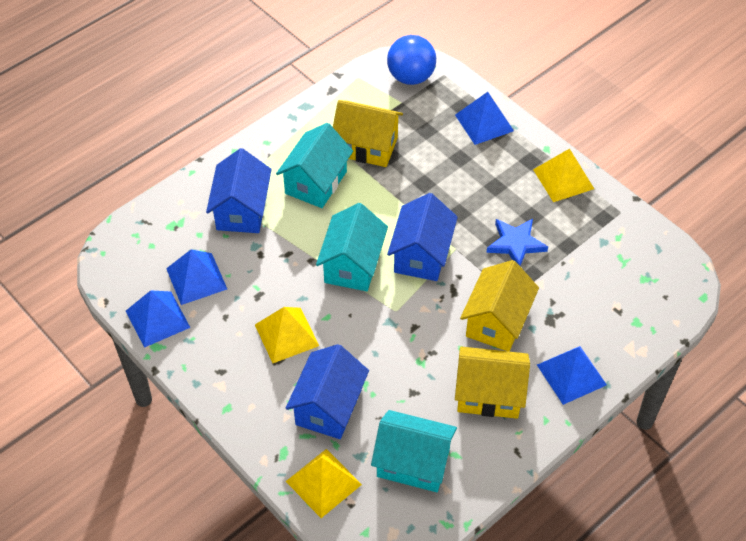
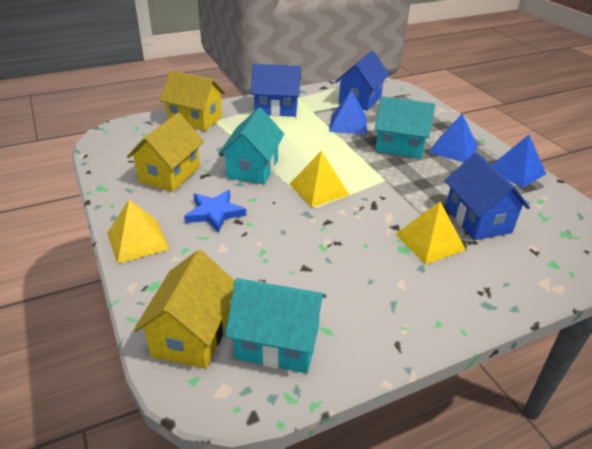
blue ball: [387,35,436,85] = 1 -> none = 0
blue pyramid: [126,290,191,348] [166,250,227,305] [455,92,514,145] [537,346,607,405] = 4 -> [329,90,367,135] [429,114,478,163] [492,135,546,188] = 3

